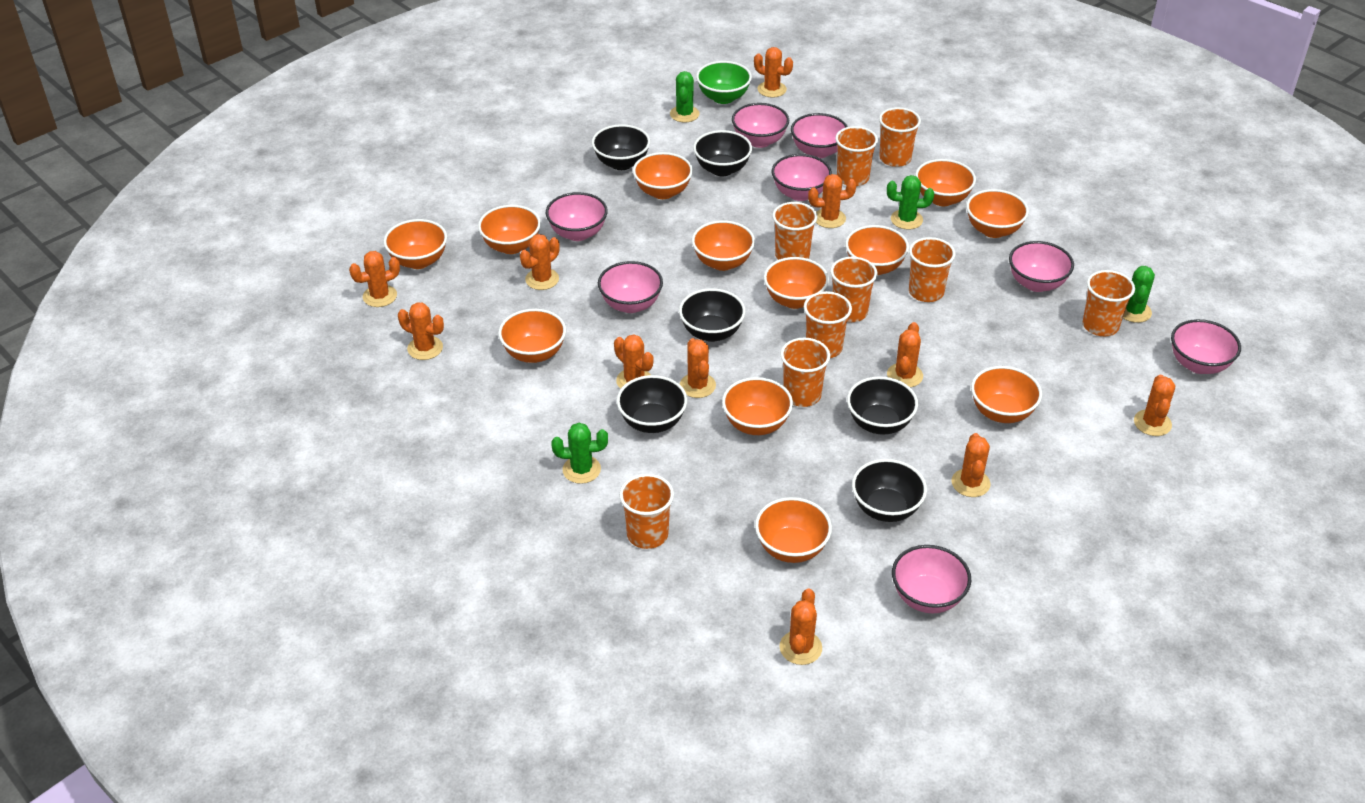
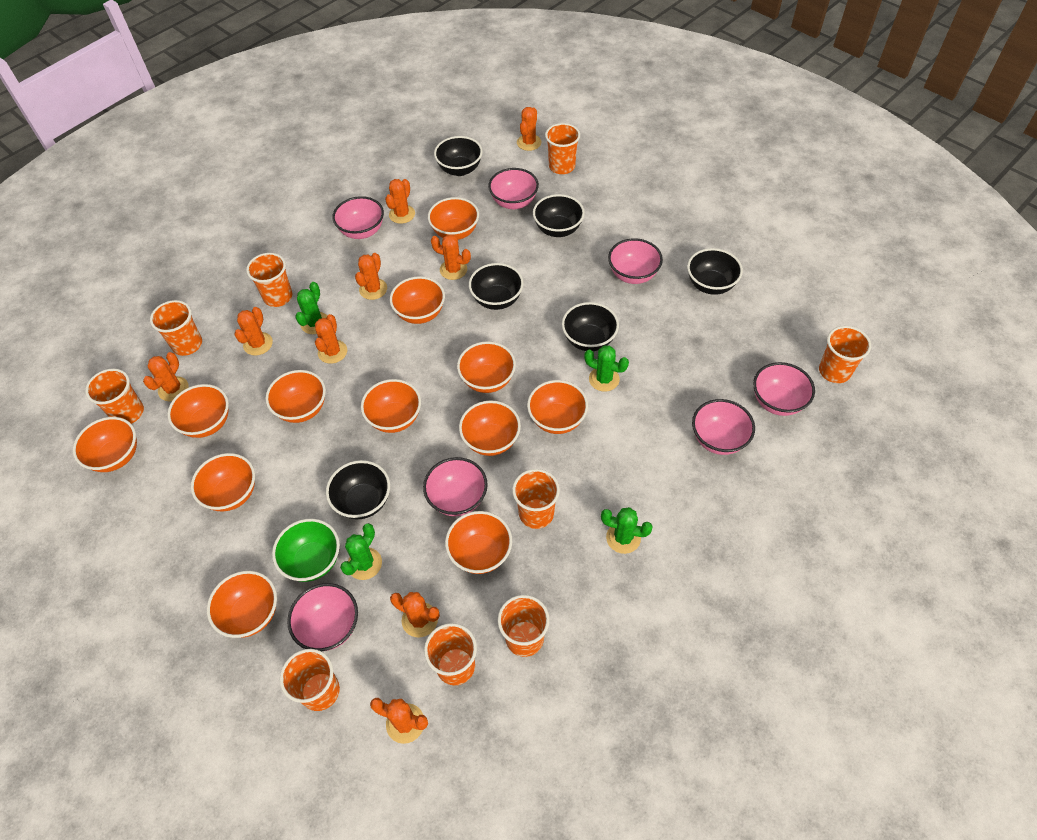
orange cactus: [349,251,400,307] [398,302,444,360] [520,234,560,290] [614,334,654,389] [680,338,716,398] [754,47,793,98] [780,588,822,665] [808,174,856,228] [887,322,923,388] [951,433,991,497] [1134,375,1175,436] = 11 -> [143,352,189,402] [234,307,273,356] [315,314,347,364] [355,253,387,300] [370,698,428,744] [385,179,415,224] [390,592,440,637] [431,235,471,280] [517,107,542,151] = 9
pink bowl: [546,192,608,241] [598,261,663,313] [732,103,789,148] [772,154,832,201] [791,113,848,158] [892,545,971,613] [1009,241,1074,292] [1171,319,1241,374] = 8 -> [287,583,358,651] [332,196,384,239] [423,457,488,516] [488,168,539,209] [608,238,663,284] [692,399,755,455] [753,362,815,416] = 7

